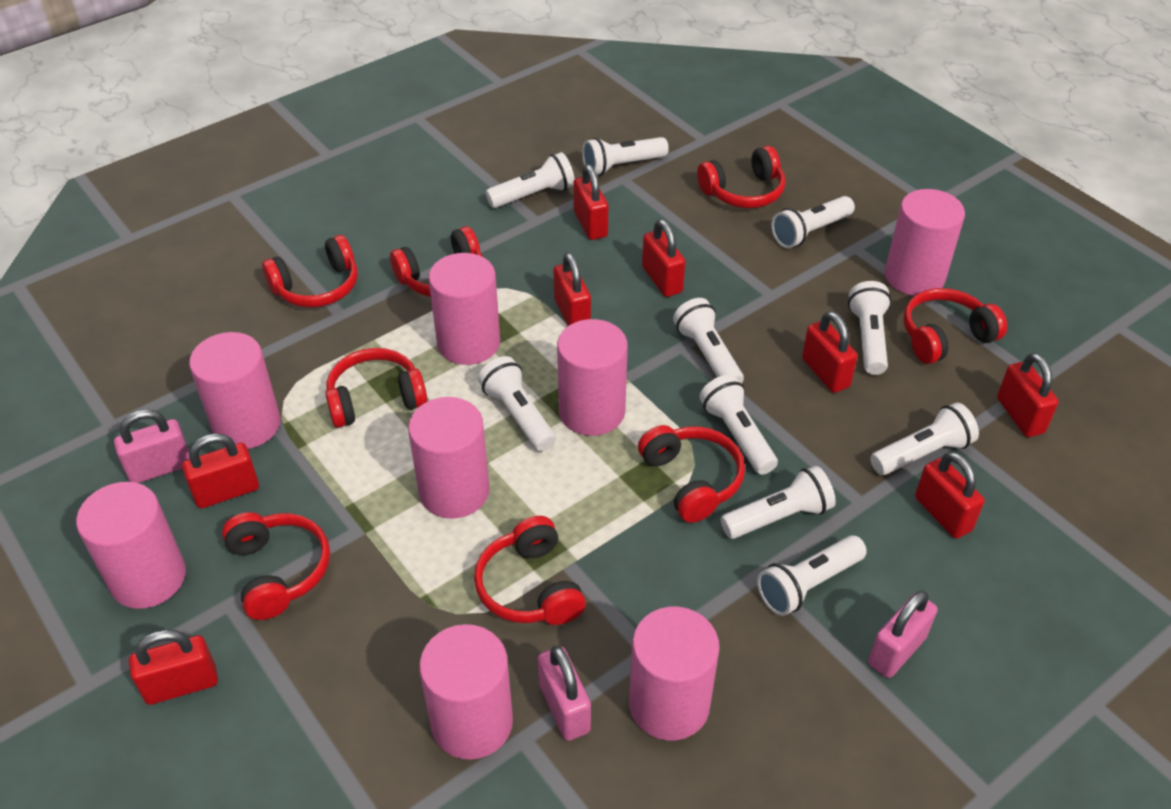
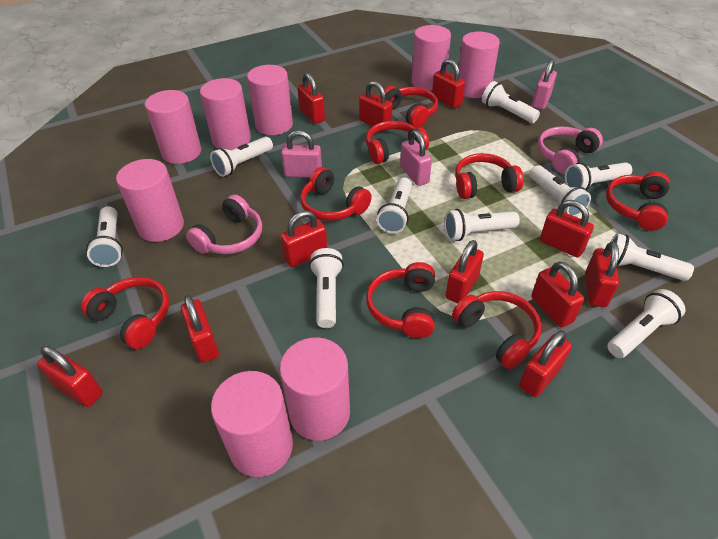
pink headphones: none = 0 -> [186,195,262,254] [538,126,603,174] = 2
red padlock: [129,630,218,705] [182,433,259,509] [554,252,591,326] [574,164,608,240] [642,219,685,297] [802,311,858,393] [915,452,985,539] [997,353,1058,437] = 8 -> [38,346,103,407] [181,295,219,363] [280,210,327,267] [298,73,325,124] [359,81,393,131] [432,59,465,108] [445,240,484,304] [519,330,572,397] [531,261,584,327] [540,200,594,257] [585,242,619,307] = 11

